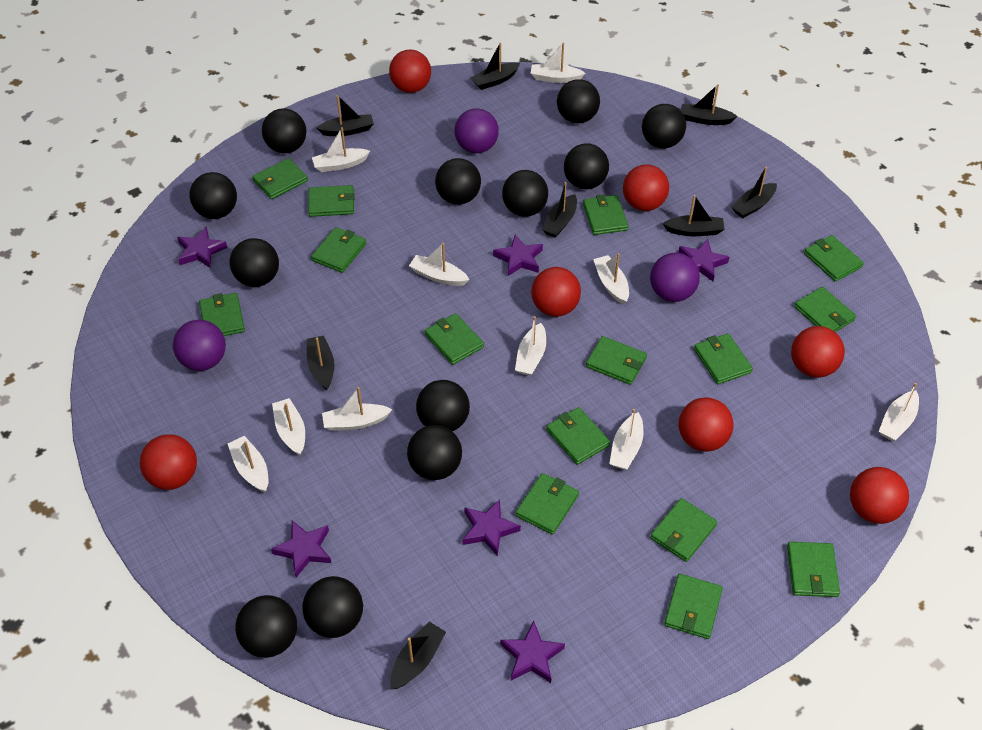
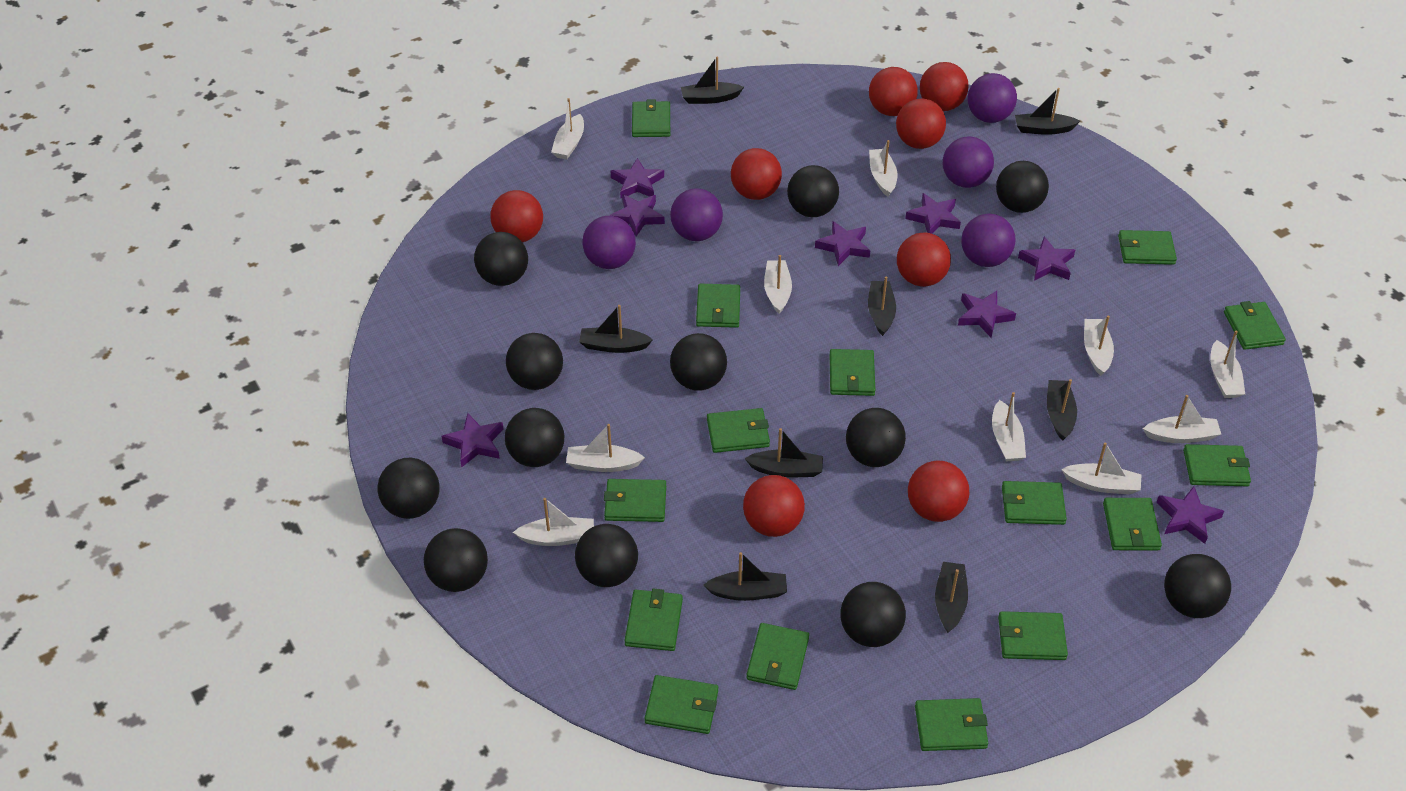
purple ball: [173,320,226,371] [455,108,499,153] [650,253,700,302] = 3 -> [582,216,636,269] [670,188,723,241] [943,136,994,188] [961,214,1015,267] [968,73,1017,123] = 5
purple star: [177,227,227,268] [271,520,331,578] [462,499,521,556] [493,235,543,276] [501,621,565,683] [678,239,729,281] = 6 -> [441,413,504,467] [610,194,665,236] [611,158,664,198] [815,221,870,266] [905,193,961,234] [958,291,1016,338] [1018,237,1075,281] [1157,486,1224,544] = 8
red ball: [140,435,197,490] [389,49,431,93] [531,267,581,317] [623,165,669,211] [679,397,733,452] [791,326,845,378] [850,467,909,524] = 7 -> [490,190,543,242] [731,148,782,200] [743,475,805,537] [869,67,918,116] [896,98,946,149] [897,232,951,287] [908,461,969,522] [920,62,969,111] = 8

